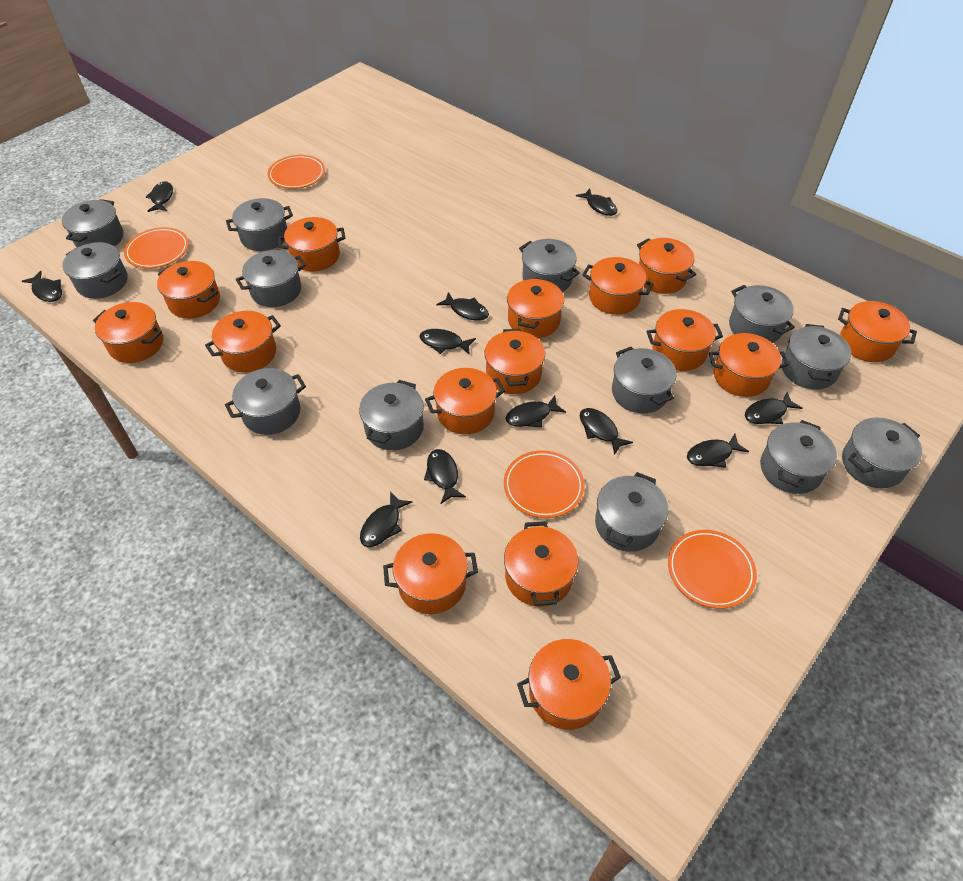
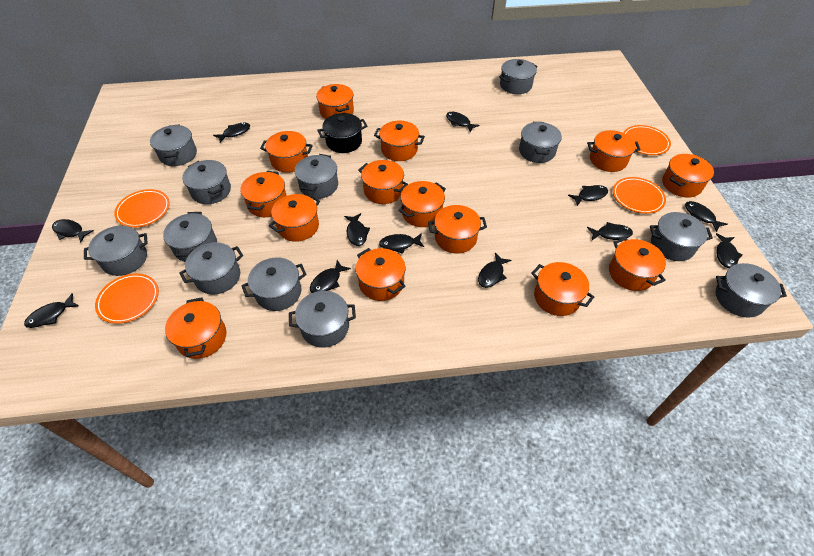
black fish: [22,271,62,302] [146,181,173,212] [360,491,412,547] [419,329,476,355] [424,449,466,504] [437,292,489,321] [506,396,566,427] [576,189,617,216] [580,408,633,455] [687,434,749,468] [745,392,802,424] = 11 -> [24,293,79,328] [52,219,94,243] [213,123,250,143] [310,260,351,293] [344,213,370,246] [379,233,424,254] [446,112,480,132] [478,253,511,288] [568,185,608,206] [587,222,633,240] [685,201,727,232] [716,233,743,268] = 12
black pot: none = 0 -> [317,113,367,153] = 1
grey pot: [62,199,123,247] [62,242,128,299] [225,368,306,435] [226,198,293,251] [235,250,306,307] [359,380,424,451] [519,239,580,292] [595,472,668,552] [612,347,677,413] [729,285,795,343] [760,420,837,494] [781,324,851,390] [842,417,922,488] = 13 -> [84,225,148,276] [150,124,197,166] [163,212,217,262] [179,242,243,295] [182,160,231,204] [241,257,307,311] [289,291,356,348] [295,154,338,199] [499,59,538,94] [519,122,562,163] [650,212,713,261] [716,263,787,317] = 12
orange pot: [93,302,163,363] [157,261,220,319] [205,311,281,373] [278,217,345,271] [383,533,478,614] [425,368,505,434] [484,329,545,394] [504,521,578,607] [507,277,564,338] [517,639,621,730] [582,257,654,315] [637,238,696,294] [646,309,723,371] [709,333,788,397] [838,301,917,362] = 15 -> [165,297,227,359] [240,171,287,217] [260,131,313,173] [269,194,320,242] [316,84,354,119] [356,248,406,301] [358,160,408,204] [374,121,425,161] [398,181,446,227] [428,205,487,253] [531,262,594,316] [587,130,641,172] [609,237,666,291] [662,154,714,198] = 14

